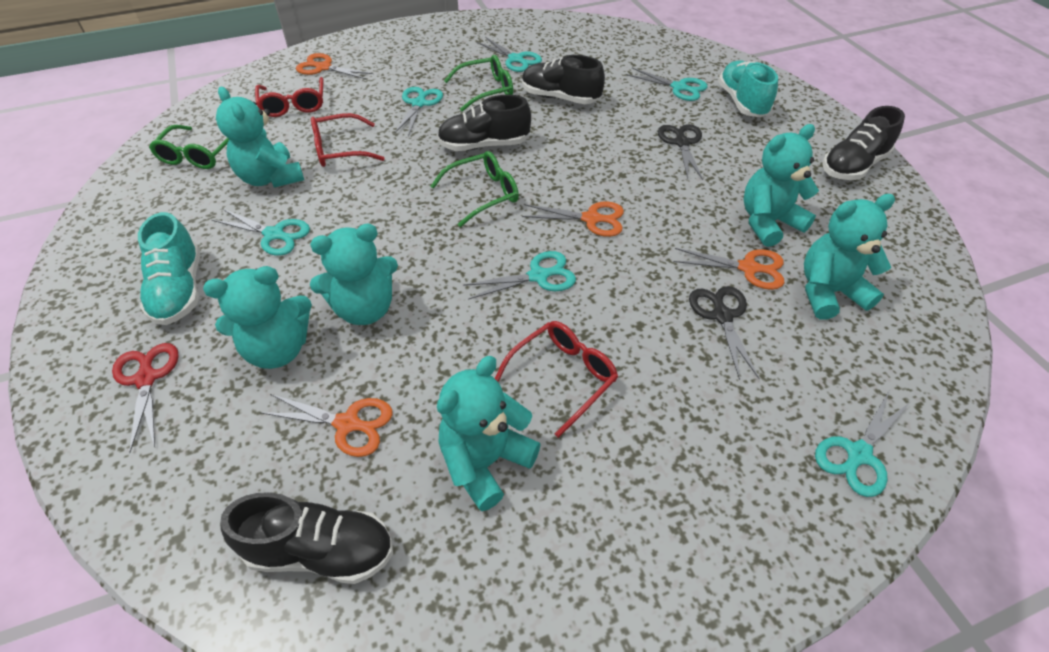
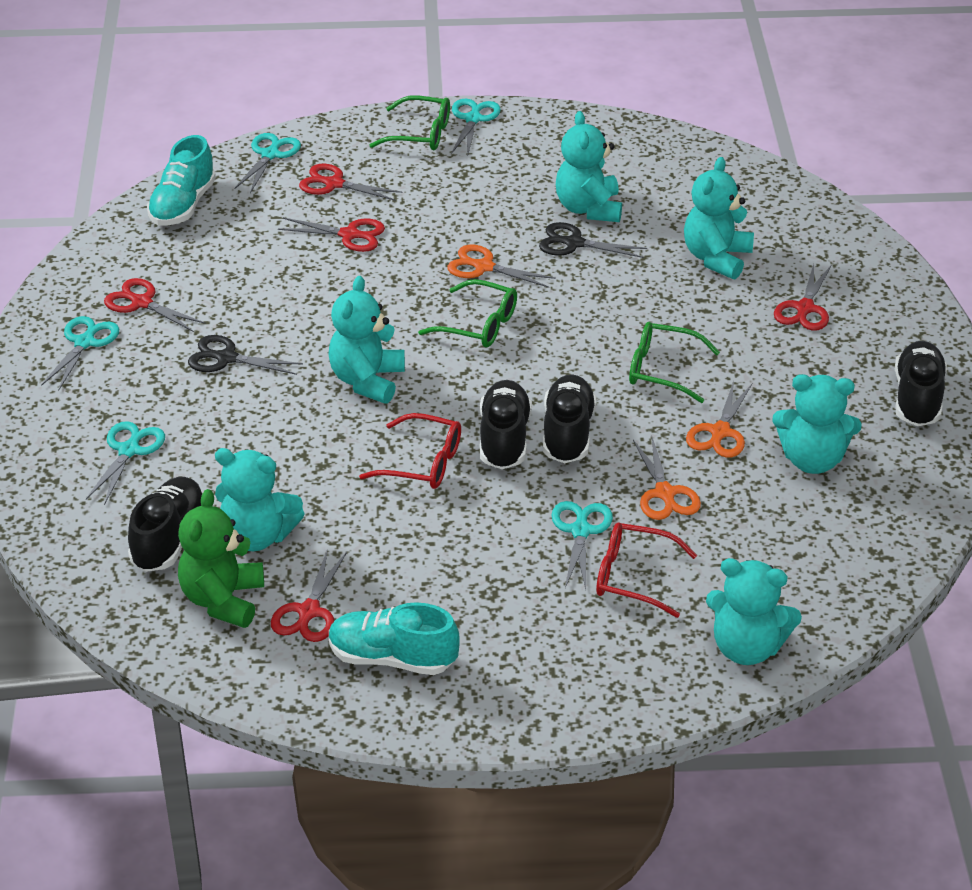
green teddy bear: none = 0 -> [178,489,264,628] = 1
orange scissors: [260,394,393,457] [296,53,373,79] [522,202,624,237] [673,248,784,290] = 4 -> [447,245,556,288] [633,437,701,520] [686,381,752,458] = 3
red glasses: [255,77,323,117] [311,113,385,167] [495,321,618,438] = 3 -> [359,413,461,489] [596,522,697,618] = 2
red scissors: [112,343,179,453] = 1 -> [104,278,206,332] [271,549,347,642] [278,218,385,252] [299,164,403,201] [774,264,832,331] = 5
turquoise scissors: [212,209,310,256] [394,87,443,136] [463,251,576,300] [476,37,542,72] [626,68,707,101] [815,391,910,497] = 6 -> [41,316,119,390] [86,421,165,505] [235,133,301,193] [451,98,501,154] [551,501,613,589] = 5

